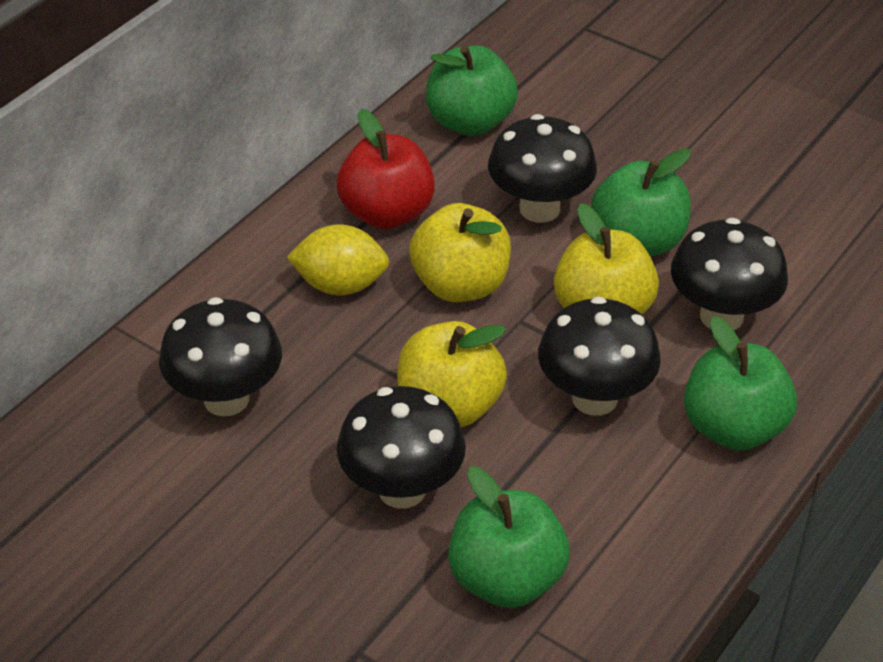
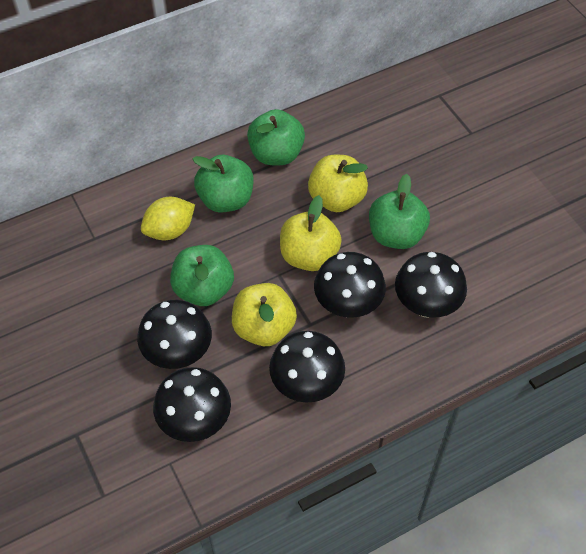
red apple: [337,109,435,229] = 1 -> none = 0

